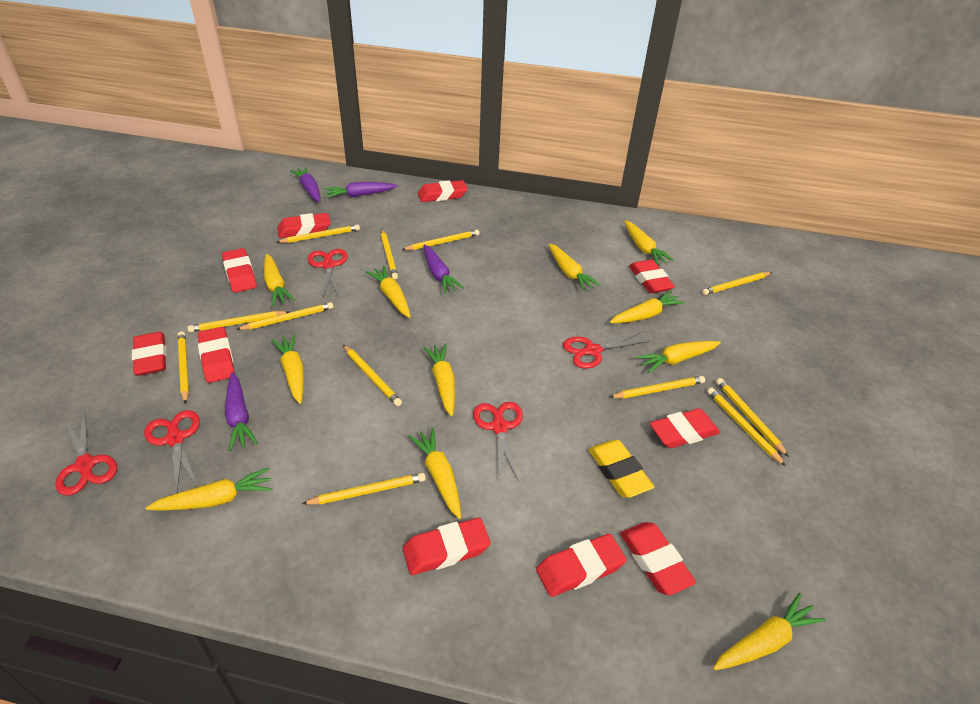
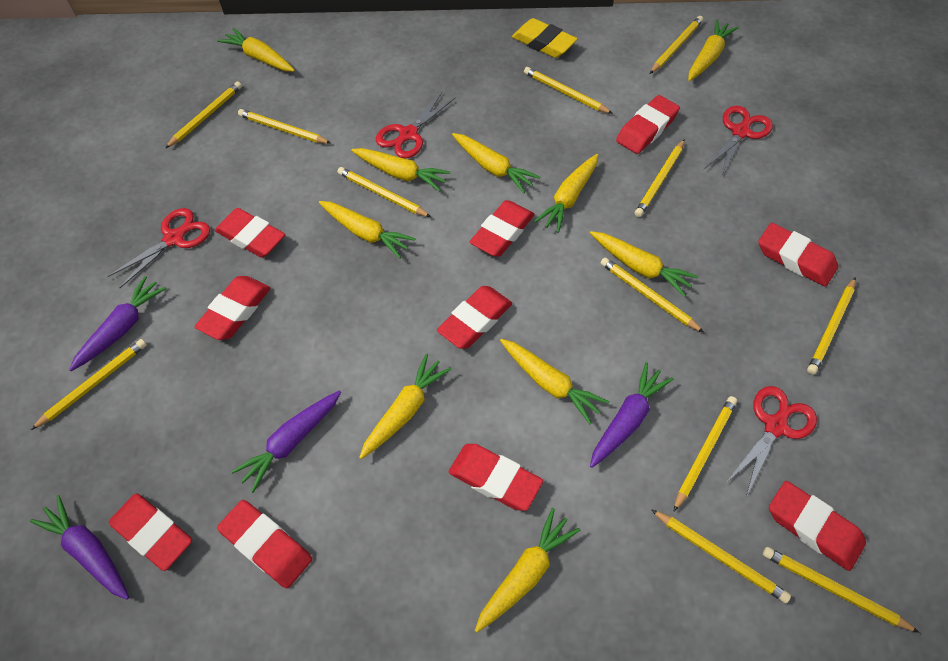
red scissors: [55,411,117,496] [144,410,200,493] [308,249,348,296] [473,402,523,483] [563,332,650,369] = 5 -> [107,208,210,288] [376,92,455,159] [704,106,773,178] [726,386,817,497] = 4
yellow carrot: [146,467,272,511] [264,254,295,306] [272,334,304,404] [365,266,411,318] [408,428,461,519] [423,344,455,416] [549,244,601,291] [610,291,685,323] [624,221,674,265] [636,341,721,373] [713,593,825,670] = 11 -> [217,28,295,72] [319,201,415,259] [351,148,451,191] [359,354,451,459] [452,133,540,193] [475,508,580,632] [500,339,609,424] [534,154,598,233] [590,231,698,297] [688,20,739,81] = 10

